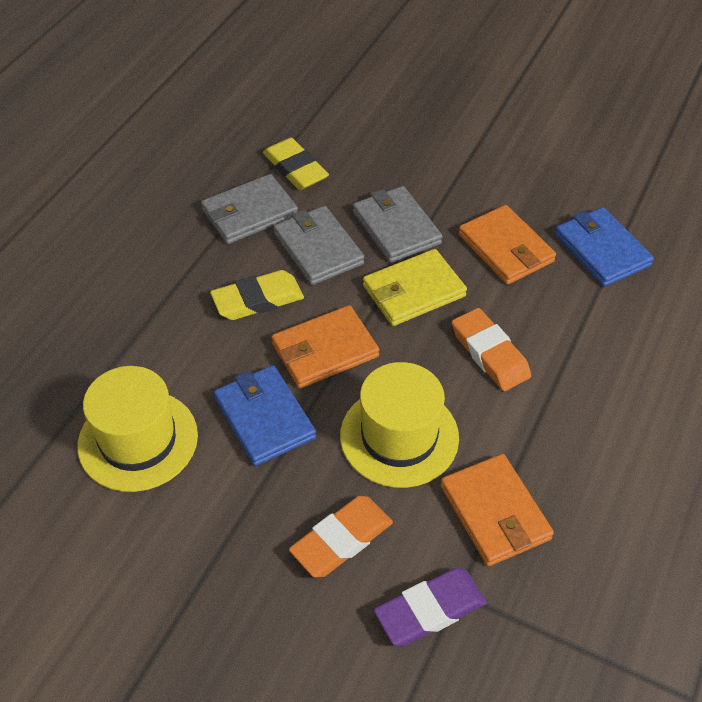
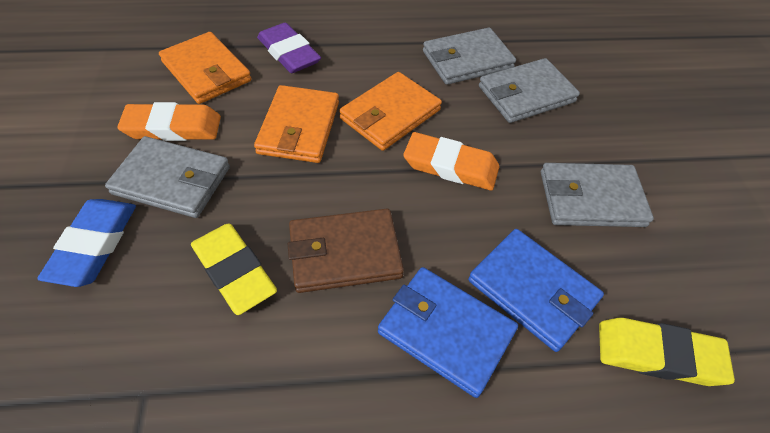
blue eraser: none = 0 -> [37,199,136,287] = 1
brown wallet: none = 0 -> [288,209,404,293] = 1
grey wallet: [201,174,298,244] [274,206,364,285] [353,186,443,263] = 3 -> [105,136,230,218] [423,28,516,85] [479,58,580,123] [541,163,654,227] = 4
yellow hat: [77,366,198,492] [340,362,459,488] = 2 -> none = 0
yellow wallet: [363,249,467,326] = 1 -> none = 0

